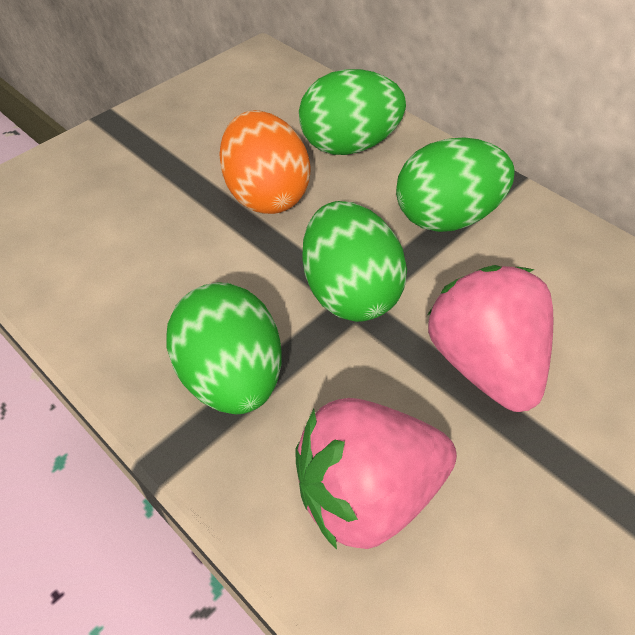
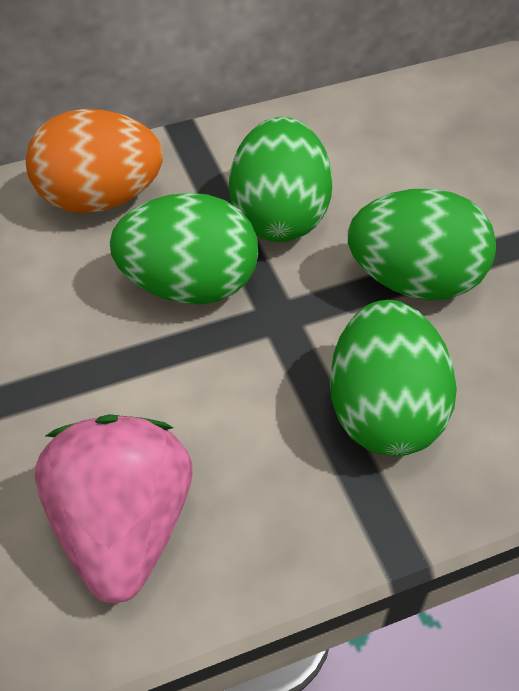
pink strawberry: [295,398,457,549] [428,265,553,412] = 2 -> [35,414,193,604] = 1

